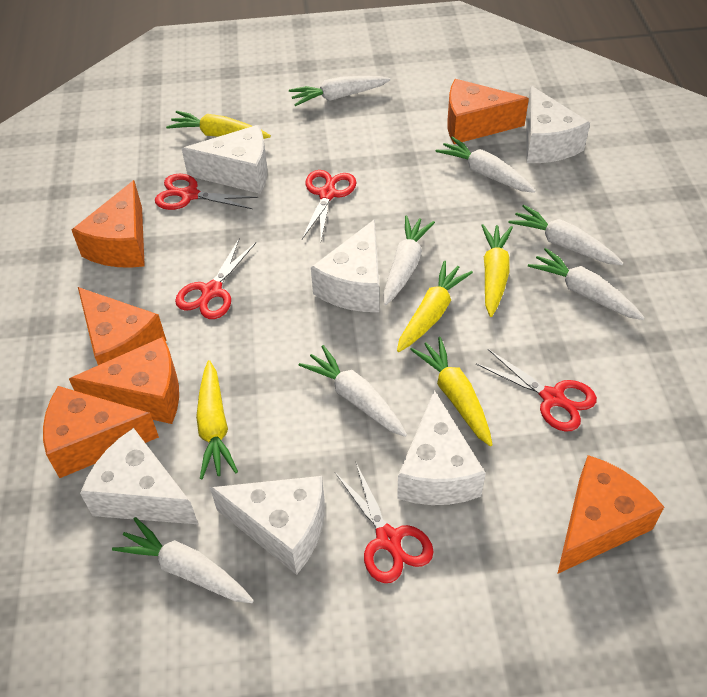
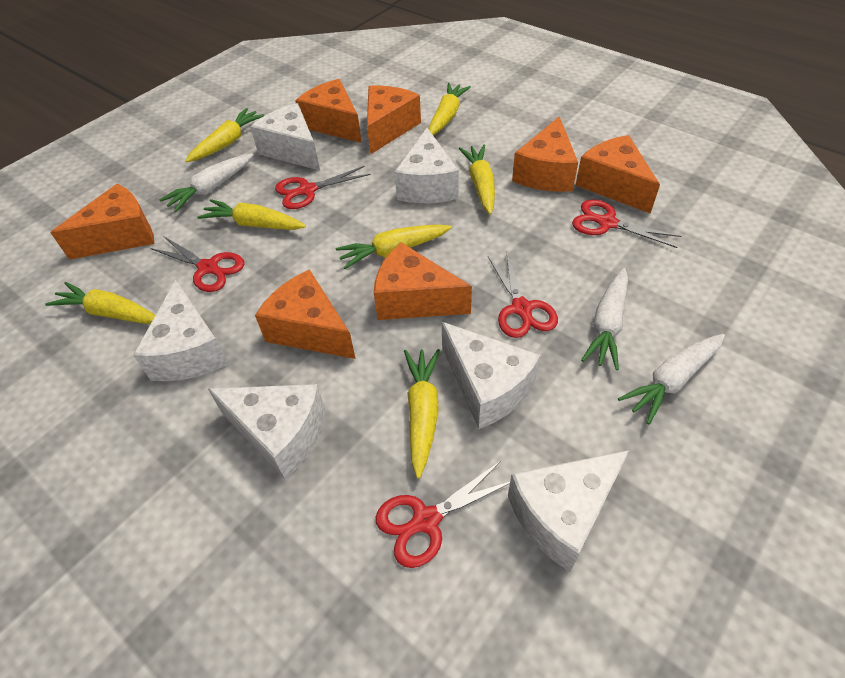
orange cheese: [43,386,159,478] [69,337,179,424] [71,180,145,268] [78,287,167,365] [447,79,529,144] [557,455,664,574] = 6 -> [50,184,154,260] [255,269,356,359] [295,79,362,143] [367,86,421,155] [374,242,472,320] [512,116,578,192] [575,135,660,214] = 7
white carrot: [112,517,254,603] [289,76,391,106] [298,345,407,437] [383,216,435,305] [435,136,535,193] [508,204,623,265] [528,248,645,320] = 7 -> [159,153,254,212] [581,268,628,370] [618,334,725,424] = 3
yellow carrot: [166,111,271,139] [196,360,238,479] [397,261,473,352] [410,337,493,446] [481,224,513,317] = 5 -> [45,282,155,324] [185,108,265,162] [197,199,306,230] [336,225,452,269] [404,349,440,479] [428,83,471,135] [459,145,495,215] = 7

